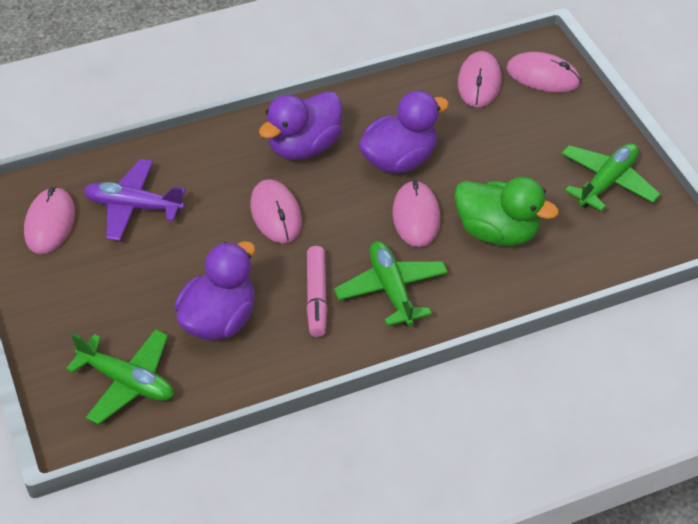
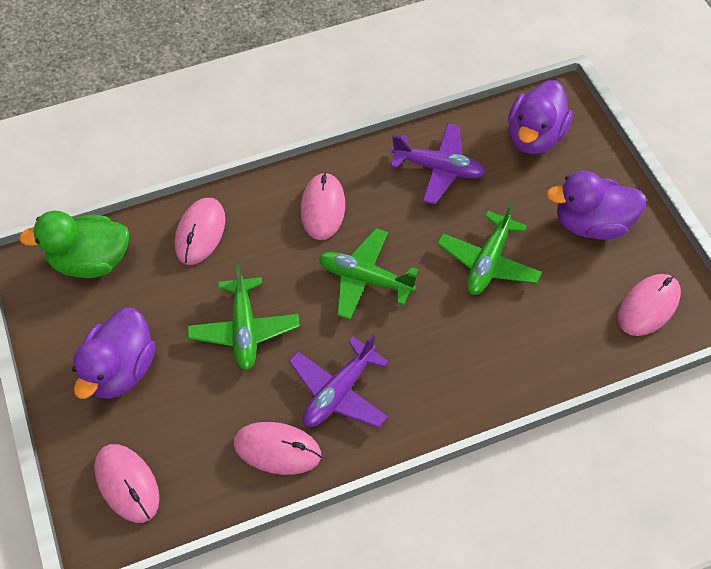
pink marker: [307,246,327,337] = 1 -> none = 0
purple plane: [83,159,186,241] = 1 -> [289,334,389,428] [391,123,485,205] = 2

